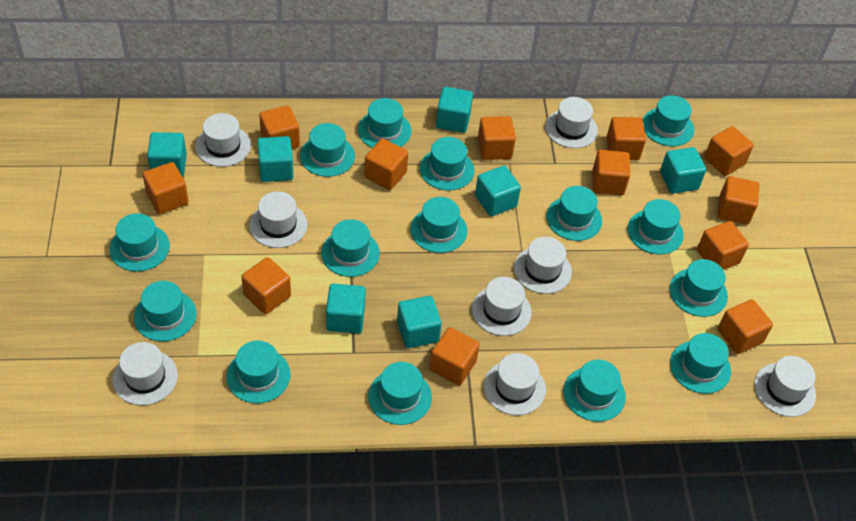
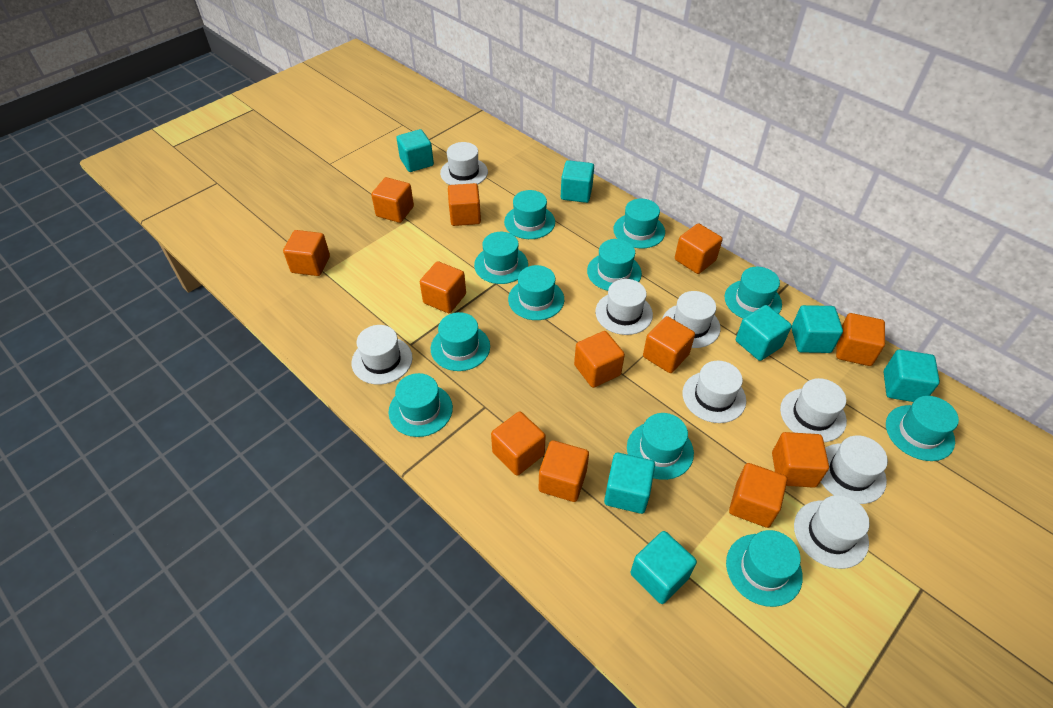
turquoise hat: [109,213,170,272] [134,281,197,341] [226,341,291,403] [300,123,355,177] [321,219,380,277] [358,98,411,148] [368,362,432,425] [410,197,467,253] [420,137,474,191] [546,186,602,241] [563,360,626,422] [627,199,684,255] [643,95,694,147] [670,259,728,317] [670,333,731,394] = 15 -> [388,373,453,437] [431,312,490,371] [474,232,528,284] [504,190,555,239] [508,265,564,320] [587,239,642,291] [613,199,665,249] [627,413,694,480] [725,267,782,319] [726,530,803,607] [886,396,959,461] = 11

